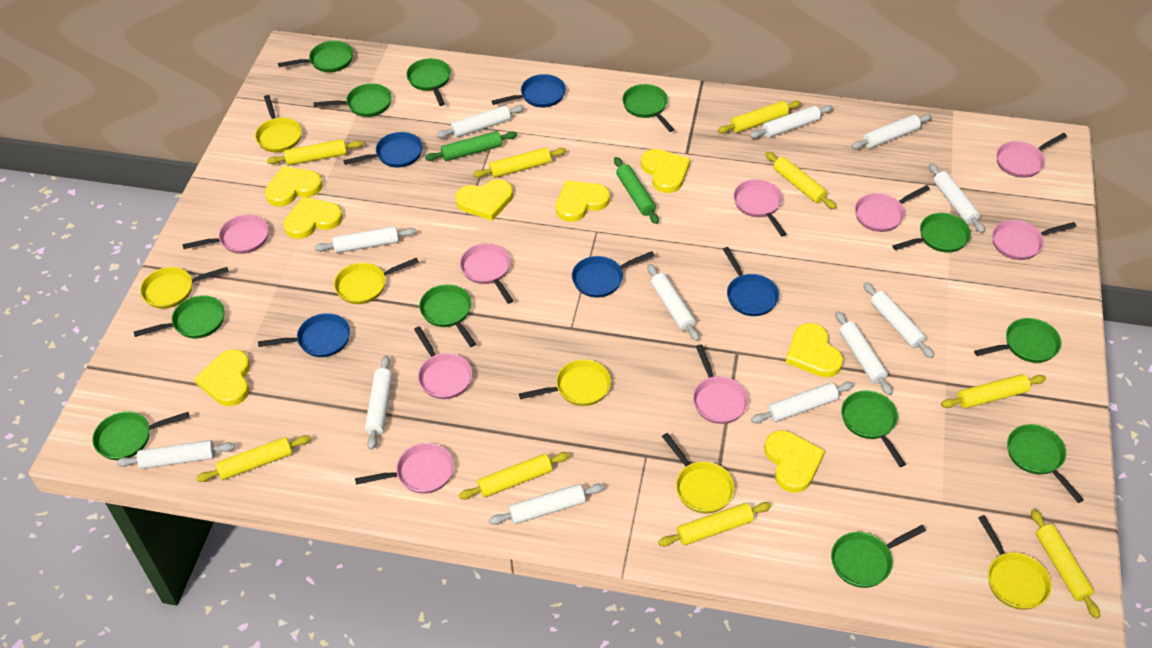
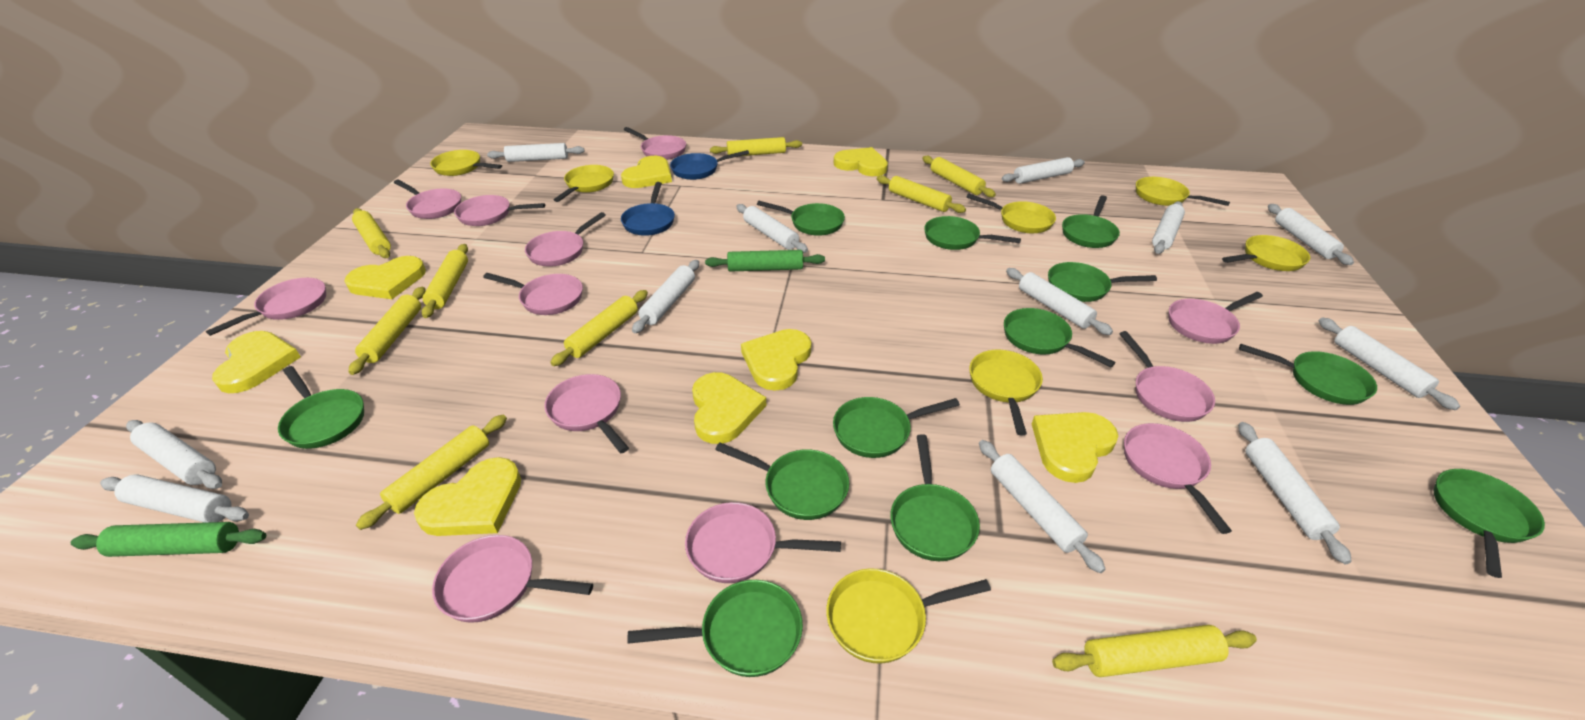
blue pan: [258,313,350,357] [343,132,423,167] [492,74,566,107] [572,251,655,297] [723,247,779,316] = 5 -> [621,182,675,236] [670,150,749,180] = 2
pink pan: [182,214,269,254] [355,443,454,494] [414,326,472,399] [460,243,513,304] [693,344,749,424] [733,179,786,237] [855,185,930,232] [992,220,1077,260] [996,133,1067,178] = 9 -> [206,278,326,336] [394,179,461,219] [432,535,593,623] [454,195,545,226] [483,273,583,315] [525,212,606,266] [544,374,629,453] [624,127,686,160] [685,502,841,583] [1119,331,1215,422] [1124,423,1232,534] [1169,292,1263,344] = 12
yellow pan: [140,267,228,309] [255,95,302,152] [334,258,419,304] [519,359,611,406] [662,433,735,513] [978,515,1052,610] = 6 -> [430,150,502,176] [554,165,614,202] [826,568,991,664] [966,194,1056,233] [969,350,1043,435] [1136,177,1230,206] [1222,235,1310,271] = 7

